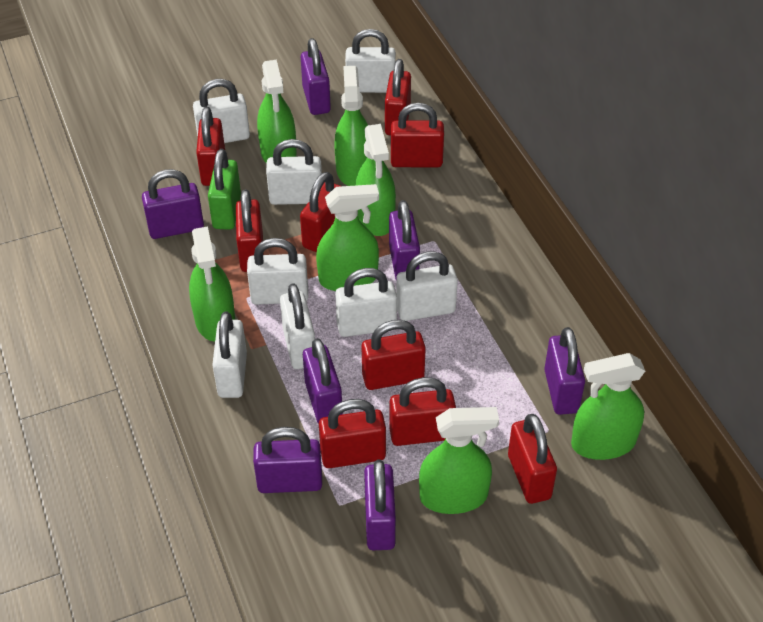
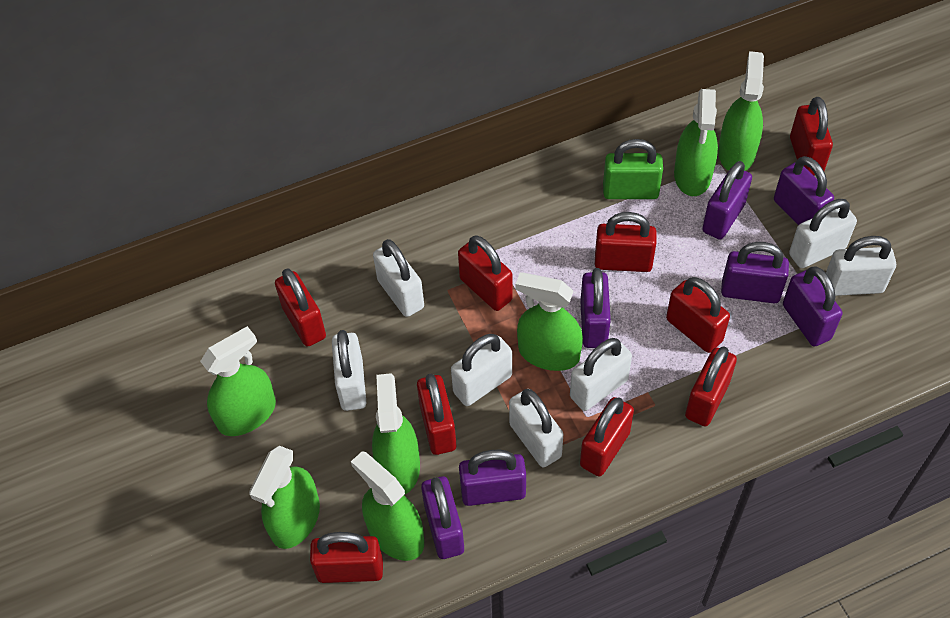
white padlock: [193,79,250,143] [212,312,247,398] [247,238,308,305] [266,139,322,205] [280,283,315,369] [335,268,397,337] [345,29,396,93] [396,251,458,321] = 8 -> [332,330,366,411] [373,239,424,317] [451,334,512,406] [509,389,563,467] [570,338,632,411] [789,199,857,268] [826,236,896,296] = 7

